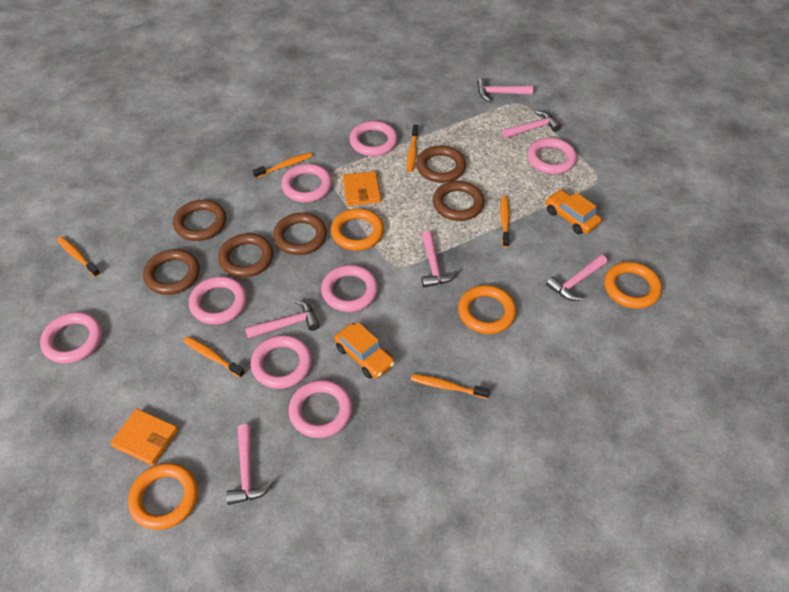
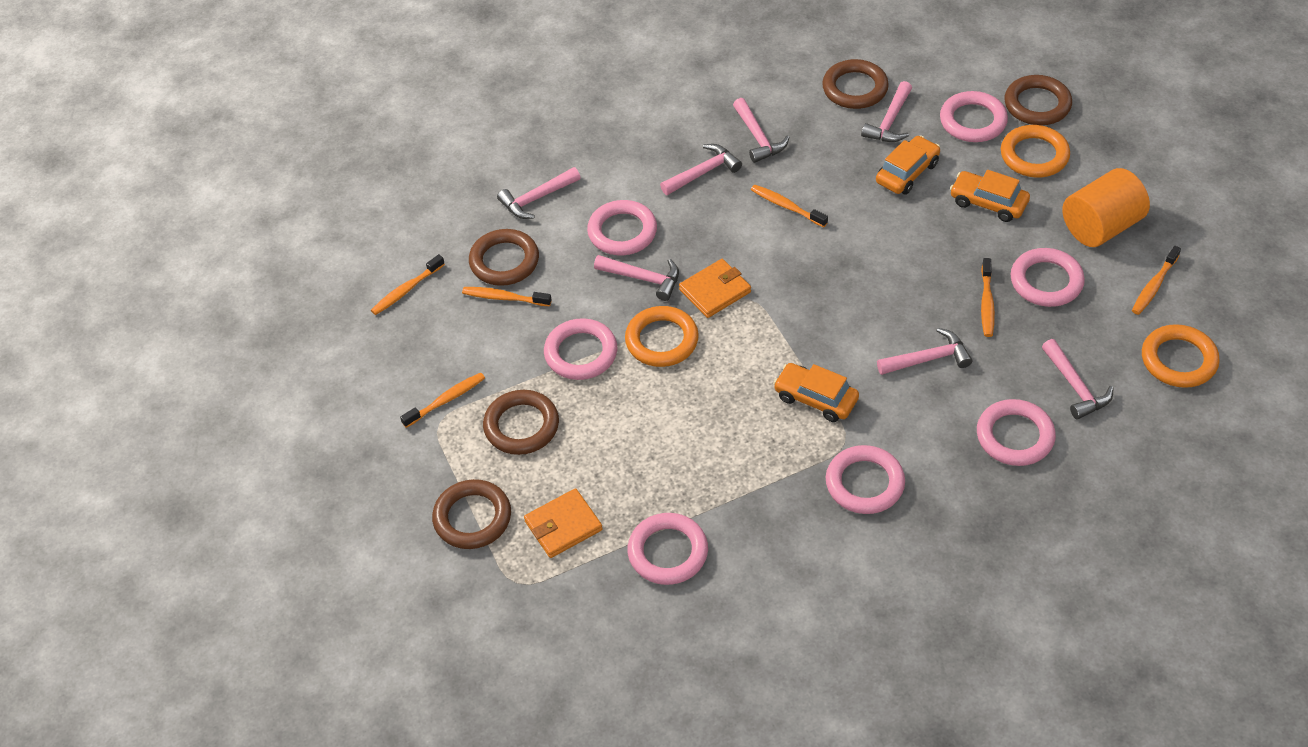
brown ring: [143,249,200,295] [173,200,226,241] [218,233,273,278] [273,213,327,255] [416,146,466,183] [433,181,485,221] = 6 -> [432,479,511,549] [469,229,539,286] [483,390,559,455] [822,59,889,109] [1005,75,1072,125] = 5
orange car: [334,322,395,379] [546,190,602,234] = 2 -> [773,363,859,422] [876,135,940,195] [950,170,1030,222] = 3
orange cylinder: none = 0 -> [1062,168,1150,247] = 1
orange ring: [128,463,198,530] [331,208,384,251] [458,285,516,334] [604,262,662,309] = 4 -> [625,306,699,367] [1001,125,1070,178] [1142,324,1220,388] = 3
pink hammer: [226,424,273,505] [245,300,320,339] [422,231,458,288] [477,78,533,101] [502,110,561,139] [546,255,607,301] = 6 -> [497,167,581,219] [594,255,679,301] [660,144,742,195] [733,98,790,163] [861,81,912,142] [877,328,972,375] [1042,339,1114,419] = 7
pink ring: [40,312,102,364] [189,276,247,324] [251,335,312,389] [281,164,332,202] [288,380,352,438] [321,265,378,312] [349,121,398,156] [527,138,577,174] = 8 -> [544,318,617,380] [587,200,657,255] [627,513,708,585] [826,445,905,514] [940,91,1008,142] [977,399,1056,466] [1011,248,1085,307] = 7

